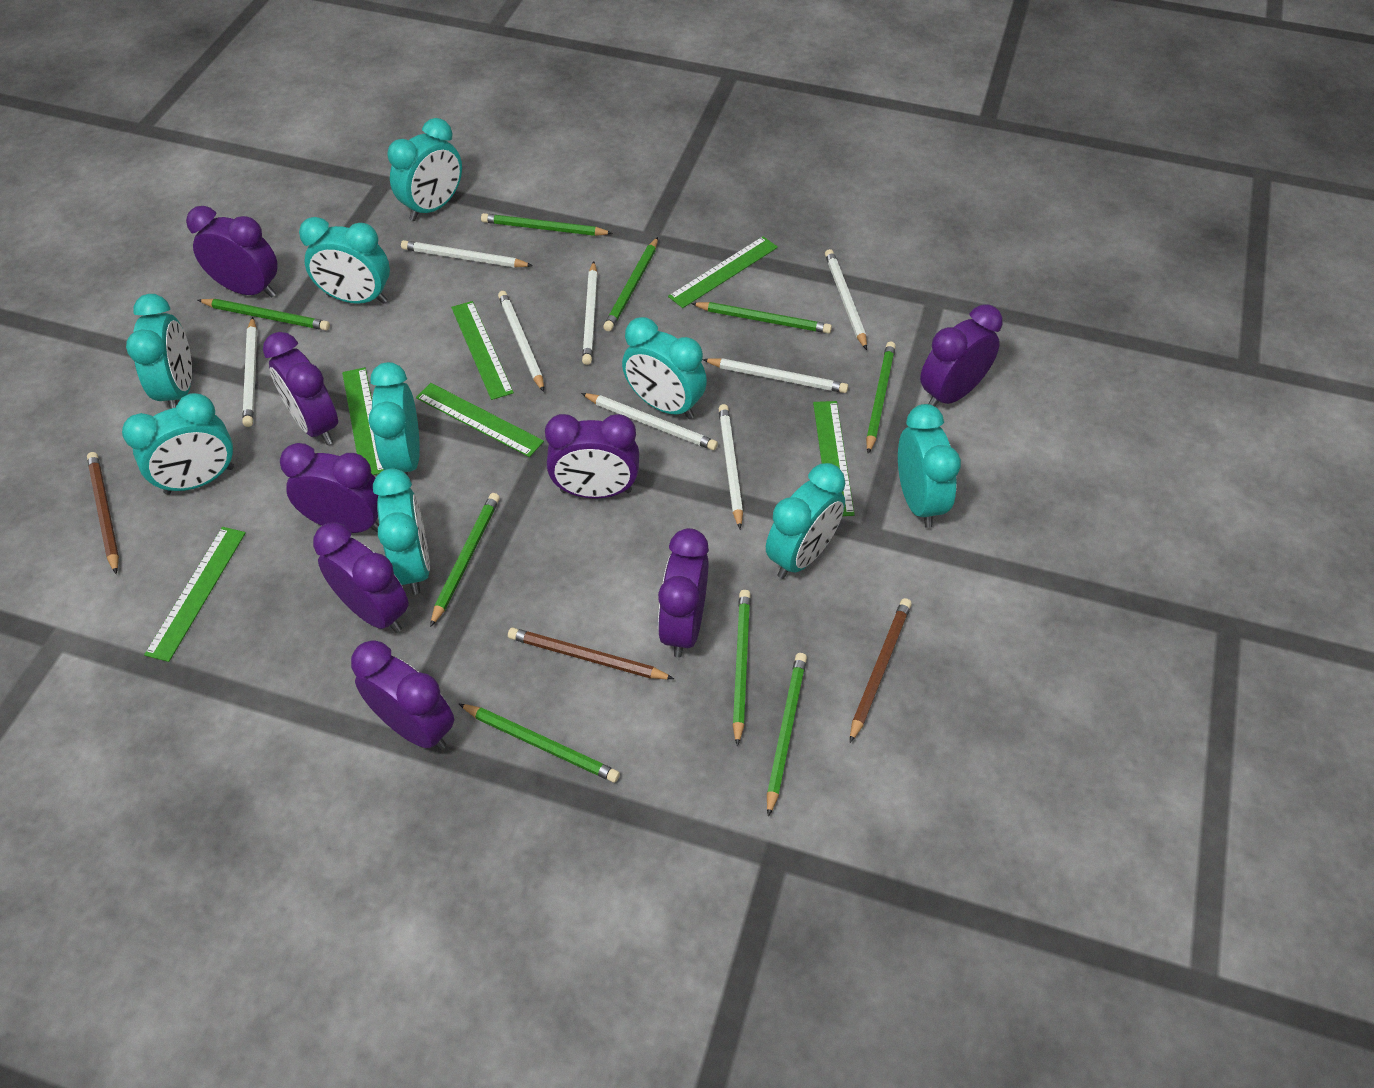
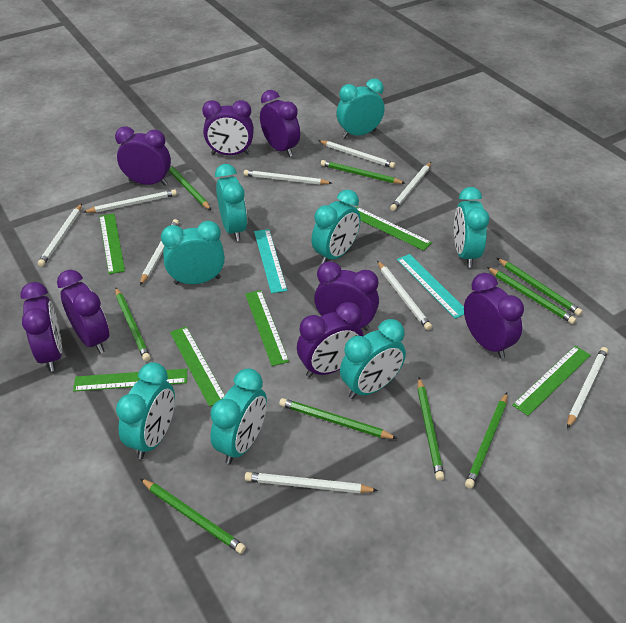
brown pencil: [87,452,119,574] [508,628,674,679] [850,598,912,743] = 3 -> none = 0
turquoise clock: [122,393,234,495] [126,294,192,409] [299,217,390,304] [368,362,420,475] [373,468,430,595] [388,118,462,221] [622,317,707,419] [766,463,845,579] [898,404,961,528] = 9 -> [116,362,175,459] [161,221,225,285] [210,368,267,464] [215,164,247,241] [311,189,361,264] [337,79,384,138] [340,319,406,399] [454,187,489,268] = 8
turquoise ruler: none = 0 -> [254,229,287,293] [397,254,464,319] = 2
white pencil: [242,317,257,427] [401,240,533,267] [498,291,544,392] [581,393,718,450] [582,261,598,365] [702,358,848,393] [718,404,743,529] [825,249,867,350] = 8 -> [38,204,82,267] [84,189,177,213] [140,219,179,285] [244,170,332,185] [245,472,378,493] [318,140,395,168] [377,261,432,330] [390,162,431,211] [567,347,608,429] = 9

